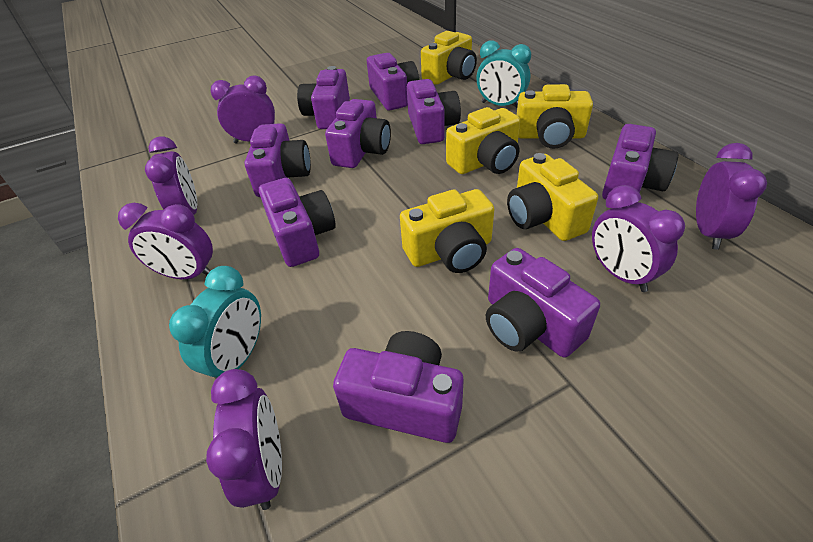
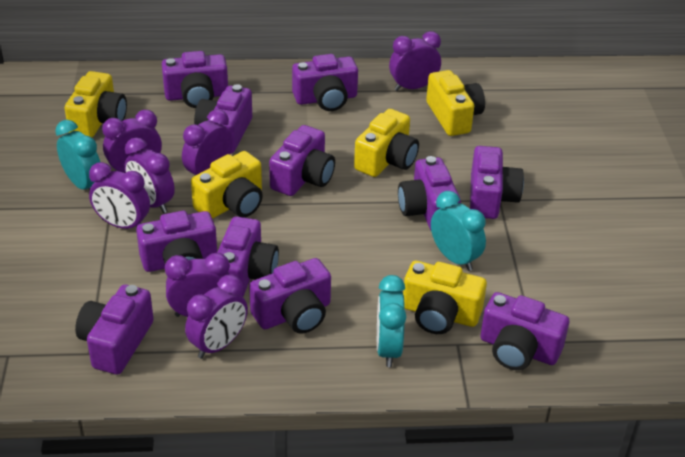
purple camera: [245,123,311,197] [259,178,336,267] [297,66,350,129] [325,99,391,168] [333,331,464,443] [367,53,419,111] [407,79,461,144] [486,248,600,358] [602,124,678,200] = 9 -> [75,284,154,375] [136,211,217,272] [162,51,228,108] [194,84,252,154] [217,217,279,297] [249,258,331,334] [269,125,335,196] [292,54,358,111] [398,156,461,230] [470,146,524,219] [480,292,569,370] = 11
purple clock: [118,203,213,279] [145,137,197,214] [206,369,282,510] [211,76,275,144] [592,185,685,292] [696,143,767,250] = 6 -> [89,162,150,229] [102,110,162,173] [125,137,175,213] [165,253,230,317] [182,109,233,176] [185,274,248,359] [389,31,441,91] = 7
turquoise clock: [169,266,261,379] [476,40,531,108] = 2 -> [55,120,100,190] [377,275,406,367] [431,191,486,271] = 3

